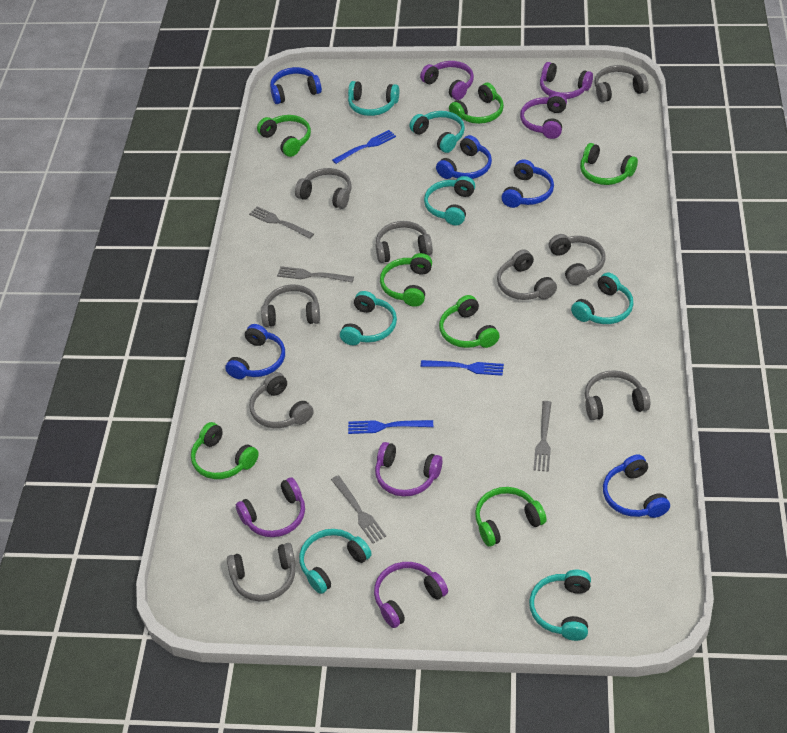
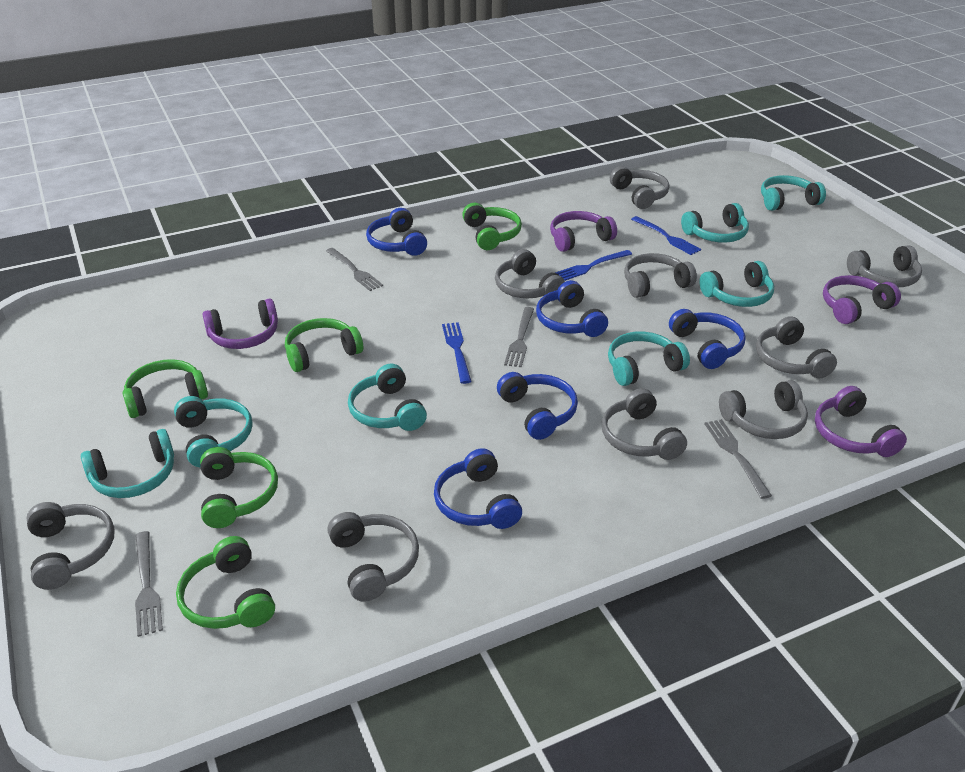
green headphones: [191,422,259,479] [257,115,311,157] [380,253,432,307] [439,295,500,348] [449,82,504,124] [475,487,547,547] [580,143,638,185] = 7 -> [123,359,208,418] [176,536,275,629] [200,447,278,528] [285,318,363,372] [462,203,522,250] = 5
purple headphones: [236,477,305,537] [374,562,448,628] [375,442,443,497] [420,61,474,100] [520,93,567,139] [540,62,593,99] = 6 -> [202,298,278,349] [550,211,617,252] [815,386,907,457] [823,275,901,324] = 4

